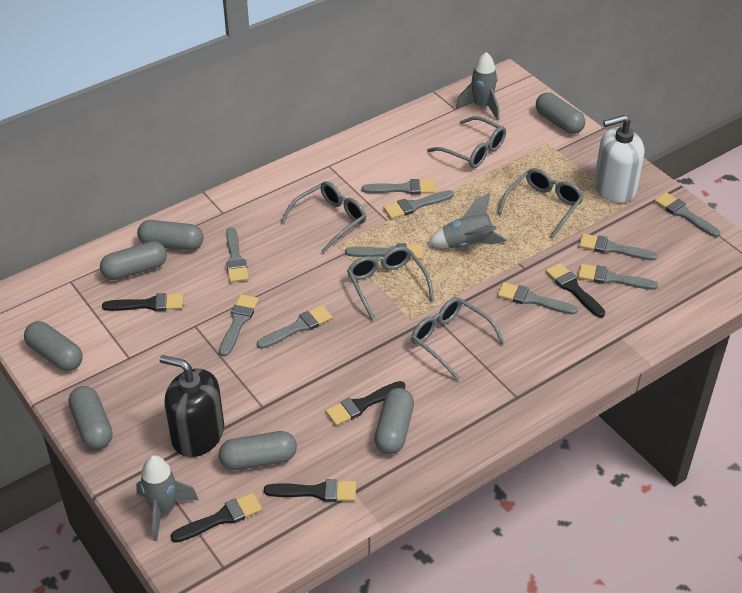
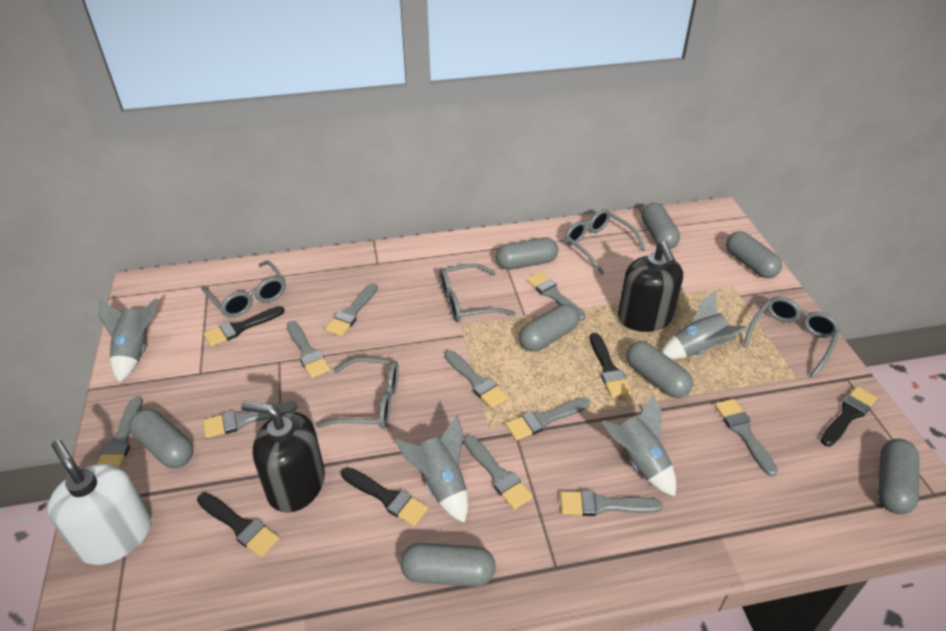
black soap dispenser: [159,355,224,457] = 1 -> [241,401,325,513] [618,241,683,332] = 2
grey capsule: [24,321,83,371] [68,386,113,449] [100,241,167,280] [137,220,203,250] [219,431,297,470] [374,388,414,454] [536,93,585,134] = 7 -> [129,409,193,468] [400,543,496,586] [496,238,558,270] [519,304,579,352] [626,341,693,398] [642,203,680,249] [726,231,782,278] [878,439,919,514] = 8
grey rocket: [136,455,198,541] [427,193,507,248] [456,52,499,121] = 3 -> [99,298,158,383] [395,415,468,523] [602,394,676,496] [662,290,748,359] = 4

